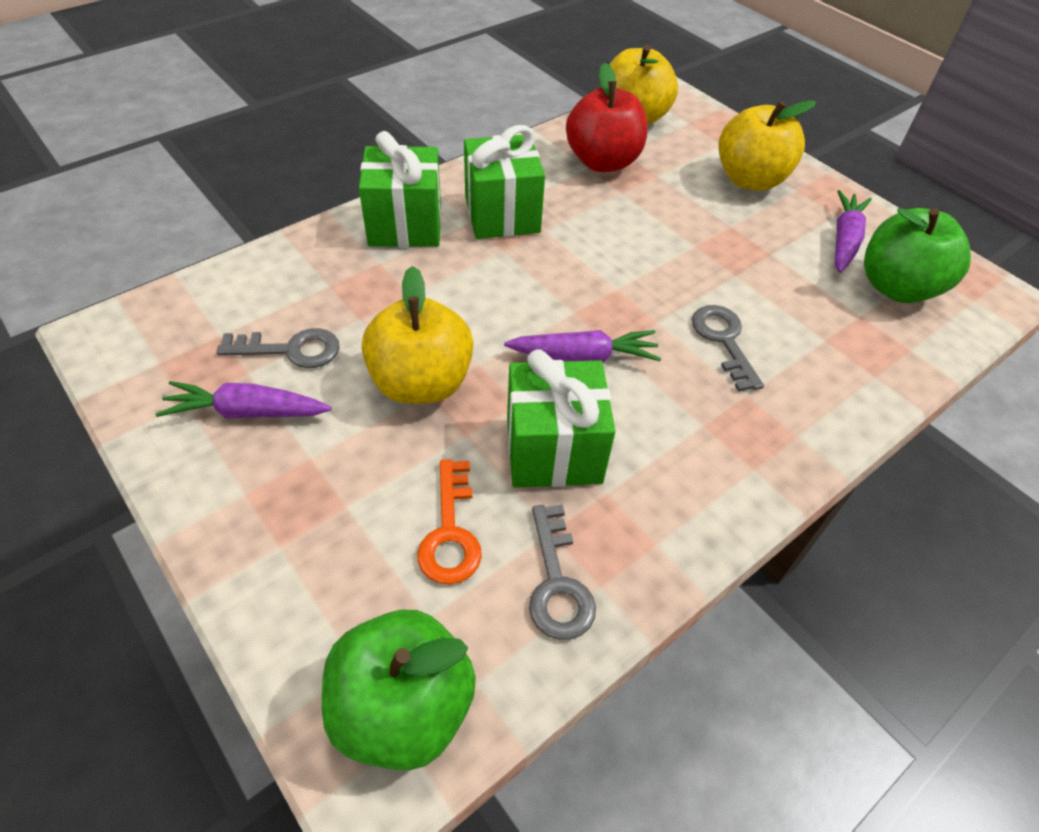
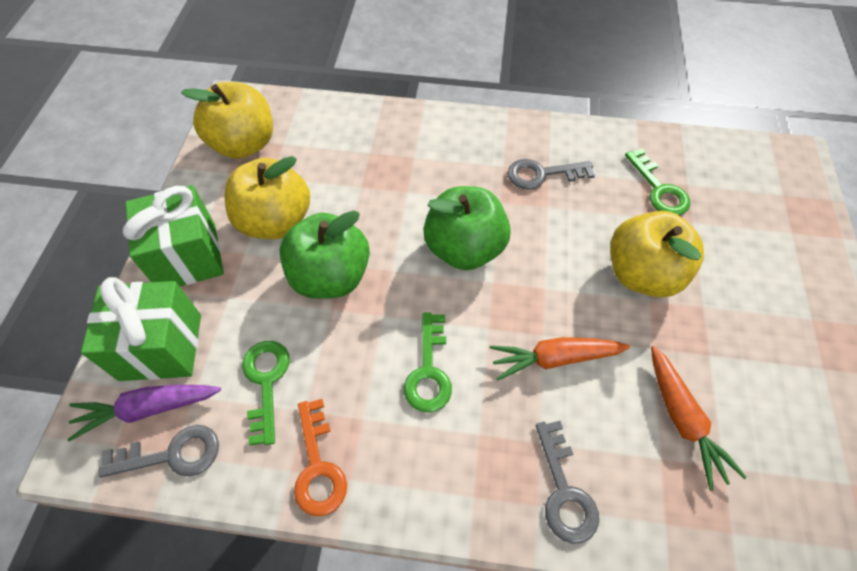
green gift: [359,131,441,247] [464,125,545,239] [507,349,616,487] = 3 -> [81,277,201,381] [123,185,224,286] = 2
green key: none = 0 -> [242,341,290,446] [404,312,452,412] [625,148,690,215] = 3
orange carrot: none = 0 -> [490,337,630,381] [651,346,747,491] = 2
purple carrot: [155,381,332,419] [504,330,661,363] [835,190,872,273] = 3 -> [67,385,221,441] = 1
red apple: [566,63,648,172] = 1 -> none = 0

